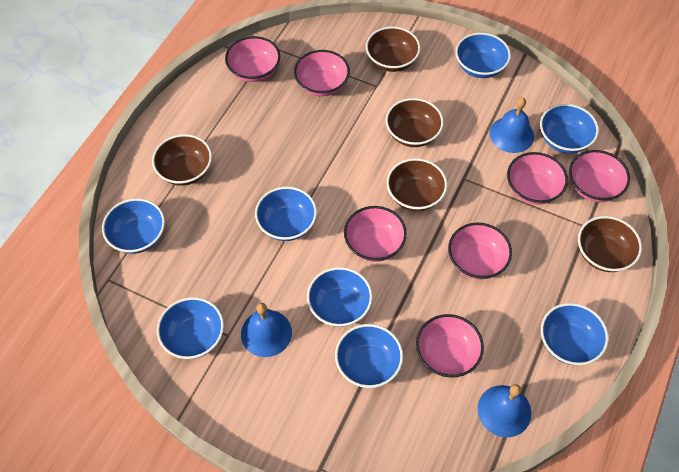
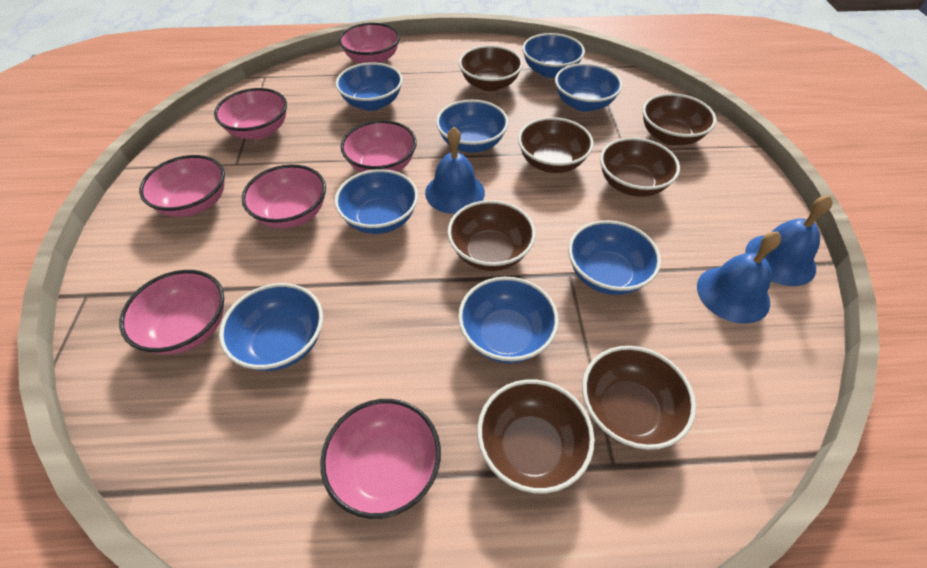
brown bowl: [152,134,212,186] [366,26,420,72] [385,98,444,147] [387,158,447,211] [578,216,642,272] = 5 -> [447,200,536,271] [459,45,523,92] [477,379,595,494] [518,117,594,173] [582,346,696,450] [600,137,680,197] [643,93,716,145] = 7

